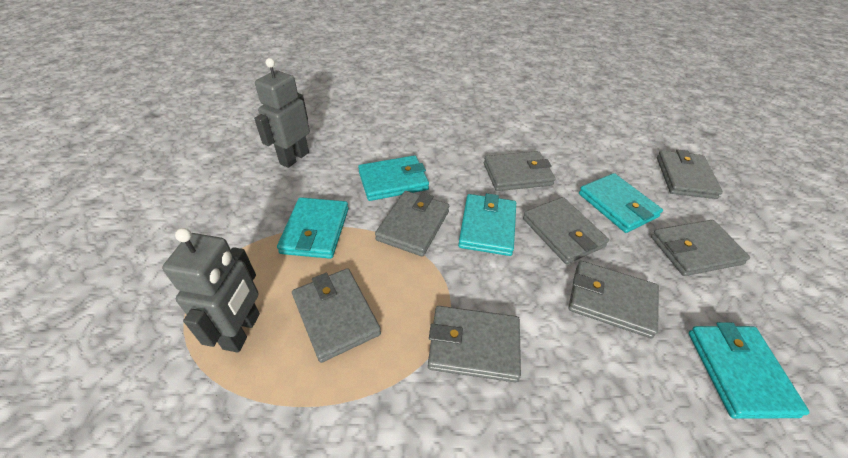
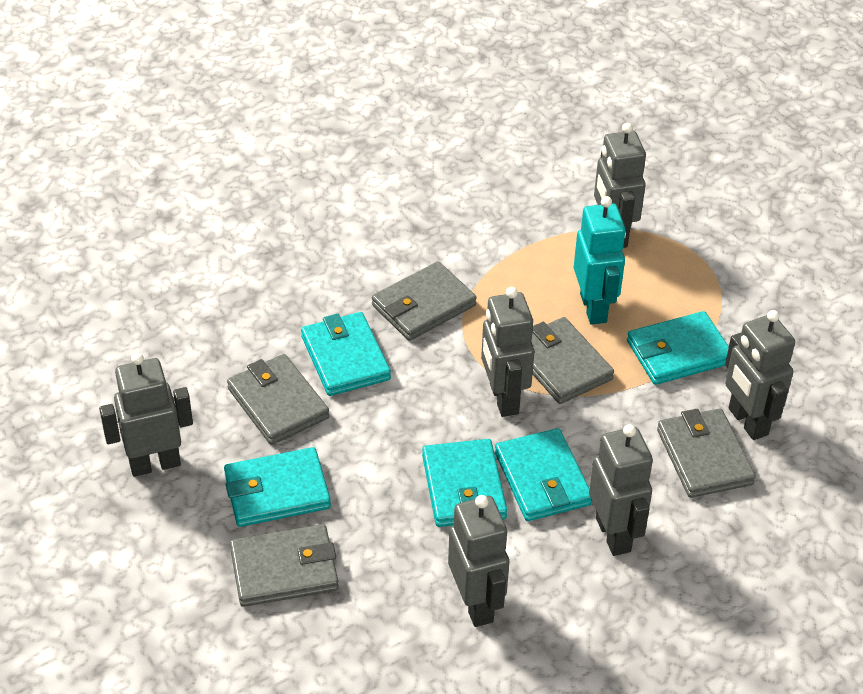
grey robot: [162,228,260,353] [254,58,310,168] = 2 -> [99,353,193,477] [448,495,509,627] [481,287,534,417] [589,424,653,556] [594,123,646,248] [725,310,795,440] = 6
grey wallet: [292,268,381,363] [375,191,449,257] [428,306,521,382] [484,151,555,191] [523,197,609,264] [568,261,659,338] [651,220,750,276] [657,150,723,199] = 8 -> [227,354,329,445] [230,524,339,607] [372,261,477,341] [531,317,614,404] [657,409,756,498] = 5
turquoise robot: none = 0 -> [574,196,626,325] = 1

